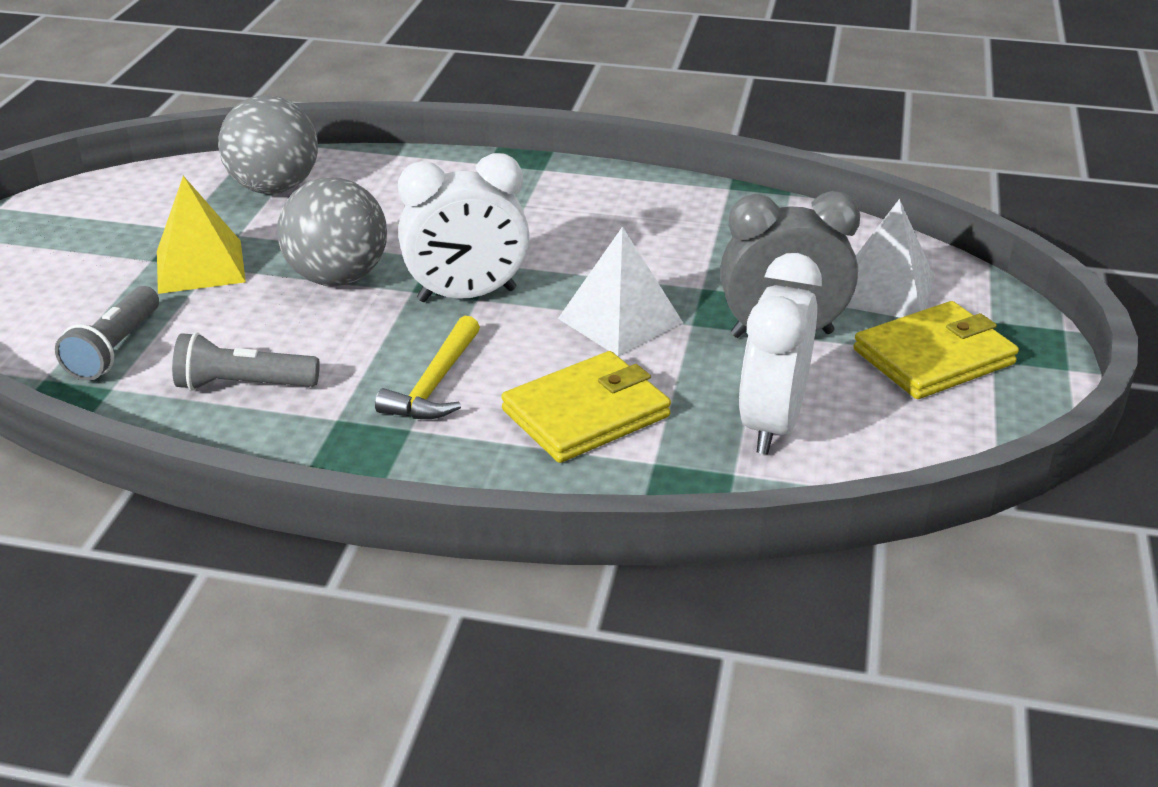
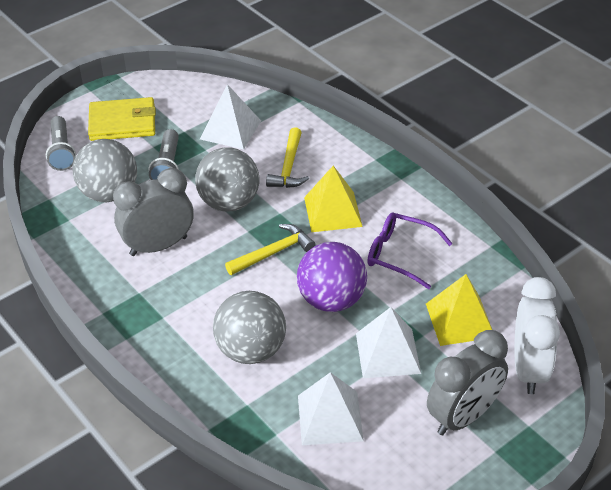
grey ball: [218,95,318,194] [277,177,387,286] = 2 -> [73,139,137,202] [195,147,259,211] [213,291,286,364] = 3
grey clock: [720,191,860,338] = 1 -> [113,168,194,256] [427,330,508,435] = 2
purple ball: none = 0 -> [297,242,367,312] = 1
purple glasses: none = 0 -> [368,213,453,289] = 1
white clock: [398,153,529,302] [739,253,822,454] = 2 -> [514,277,560,394] = 1
white pyramid: [558,226,683,356] [846,199,935,318] = 2 -> [200,84,261,149] [298,372,364,445] [356,307,421,378] = 3
yellow hammer: [375,316,480,419] = 1 -> [225,224,315,275] [266,127,309,188] = 2
yellow pyramid: [157,176,246,294] = 1 -> [304,166,363,232] [426,274,492,346] = 2
yellow wallet: [501,351,671,463] [853,301,1019,399] = 2 -> [88,97,156,141] = 1

